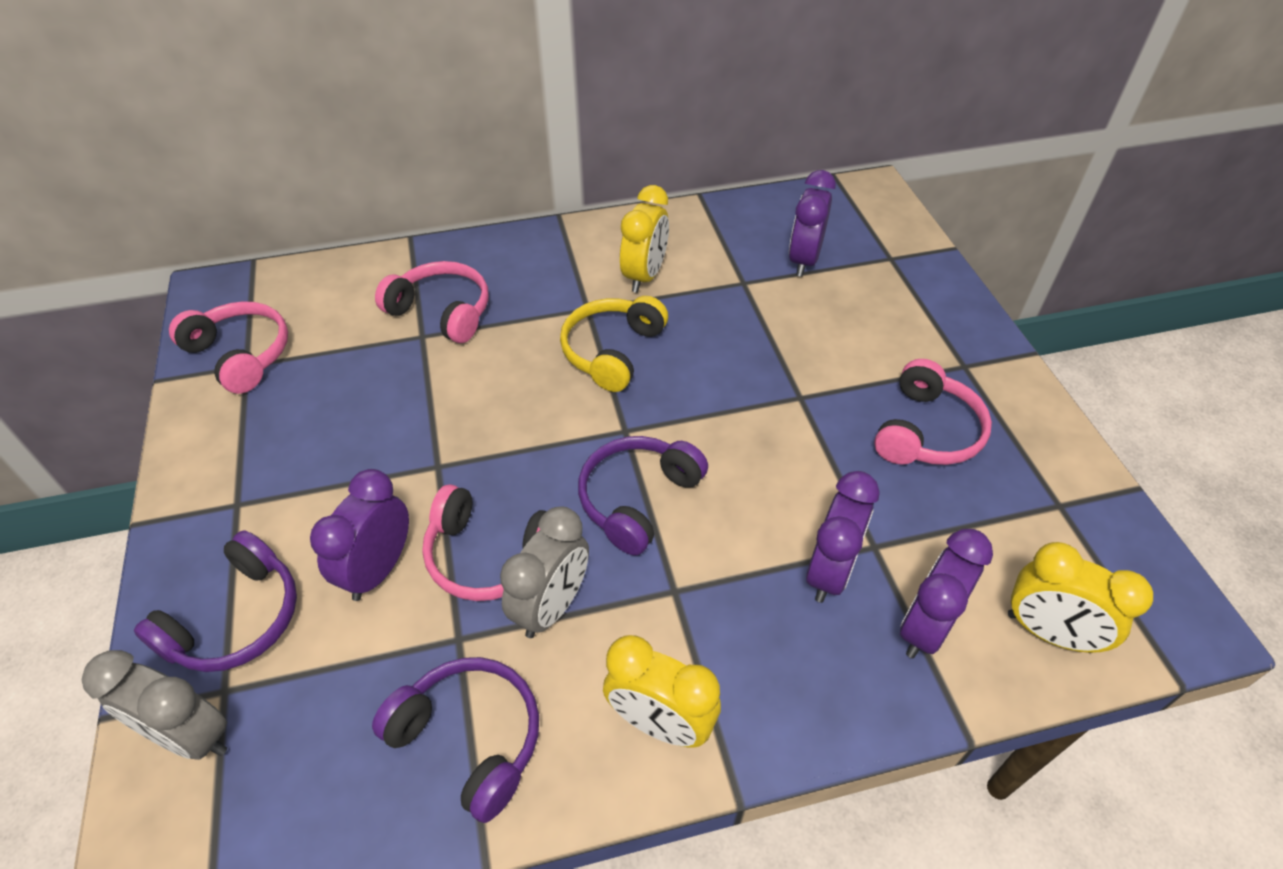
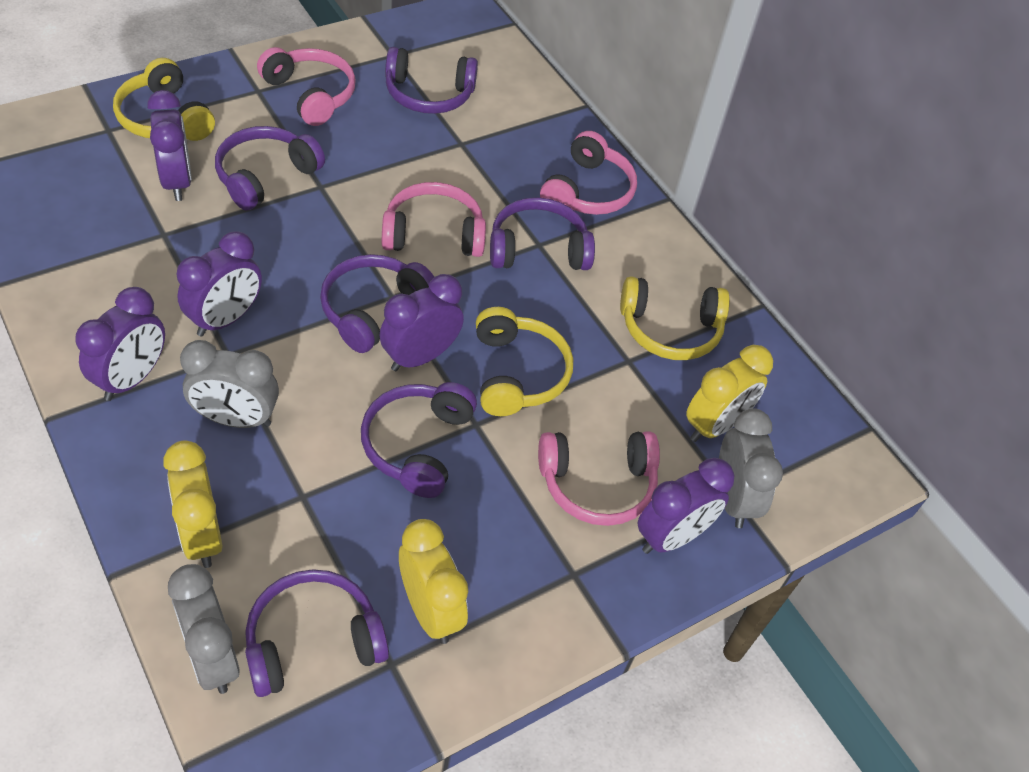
grey clock: [82,650,227,760] [500,507,589,638] = 2 -> [168,564,240,694] [180,340,279,428] [719,408,783,528] = 3
purple clock: [310,469,409,601] [789,170,836,277] [806,471,880,603] [900,529,993,658] = 4 -> [76,287,165,401] [147,90,192,201] [177,231,262,336] [380,274,464,371] [638,458,734,554] = 5
purple headphones: [134,530,297,672] [372,657,539,823] [578,436,708,556] = 3 -> [215,126,325,210] [245,569,389,697] [320,254,434,353] [361,382,477,498] [385,47,478,114] [490,197,595,270] = 6
yellow headphones: [560,296,668,392] = 1 -> [113,58,215,141] [476,307,573,416] [620,276,730,360] = 3

